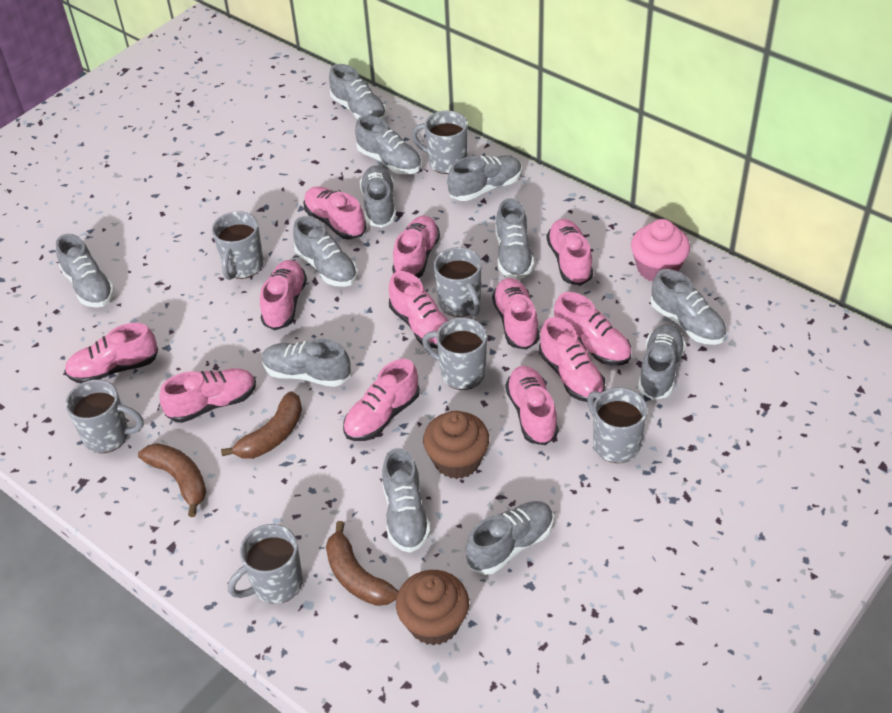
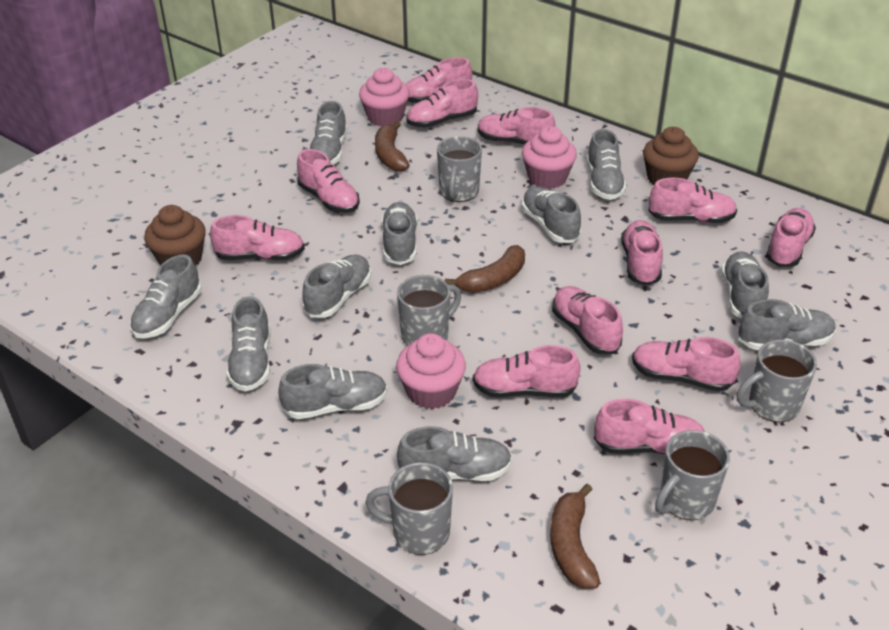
grey mug: [65,379,144,453] [212,211,263,280] [228,524,303,604] [412,111,468,174] [422,318,487,390] [434,247,482,317] [587,387,648,463] = 7 -> [365,462,453,555] [397,275,461,346] [437,136,482,202] [655,430,730,520] [737,340,817,422] = 5
grey shoe: [56,234,115,308] [262,339,351,387] [293,216,358,287] [329,64,387,120] [355,115,422,174] [360,166,396,228] [382,448,430,553] [447,155,522,201] [466,501,553,575] [495,198,534,280] [638,324,686,400] [651,269,726,345] = 12 -> [130,254,202,339] [226,296,271,392] [278,364,388,419] [302,254,371,318] [310,101,347,165] [381,202,417,265] [397,426,512,481] [522,186,581,243] [587,129,626,200] [721,251,769,318] [738,299,836,350] = 11
pink cupcake: [631,219,690,282] = 1 -> [359,68,410,127] [396,333,466,409] [522,126,577,189] = 3

